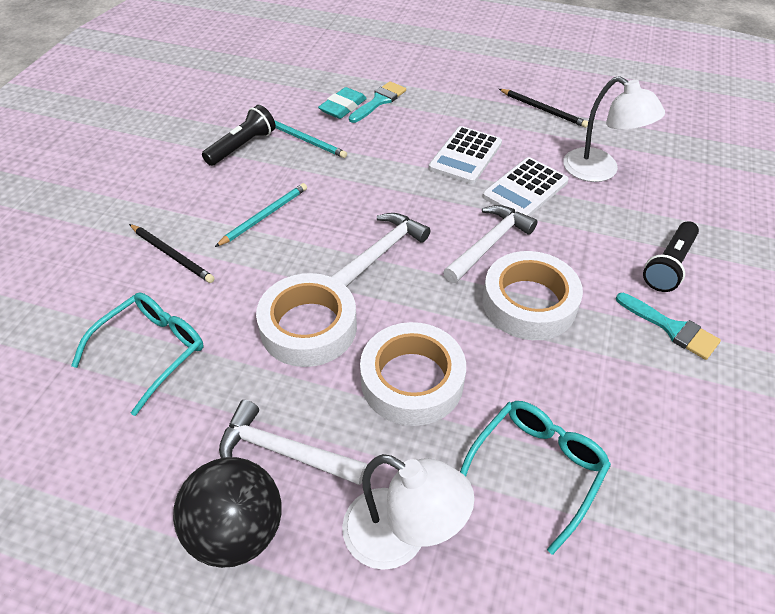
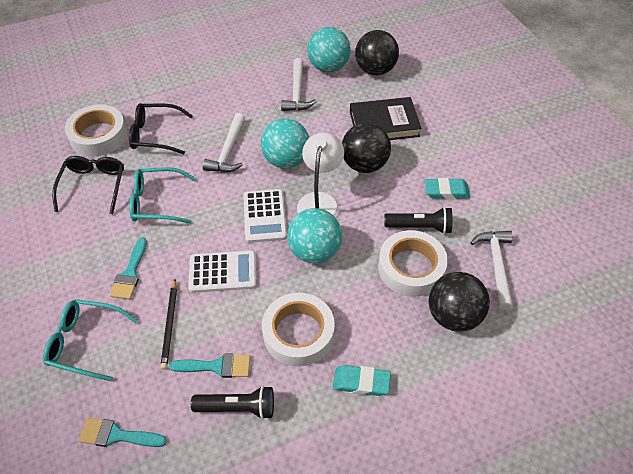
black ball: [173,457,282,568] = 1 -> [342,123,391,173] [355,30,399,75] [429,272,490,332] = 3
black book: none = 0 -> [350,97,422,140] = 1
black glasses: none = 0 -> [52,156,124,214] [129,103,193,154] = 2
black pencil: [129,224,215,283] [499,89,588,128] = 2 -> [160,280,177,370] = 1
turquoise ball: none = 0 -> [261,118,309,168] [287,208,342,263] [307,27,351,72] = 3
turquoise brush: [349,81,406,123] [616,293,721,360] = 2 -> [79,418,167,447] [110,237,147,299] [169,354,250,378] = 3
turquoise eraser: [318,87,367,119] = 1 -> [333,365,391,396] [425,178,470,199] = 2
turquoise pencil: [215,183,307,247] [274,120,347,158] = 2 -> none = 0
white lamp: [342,454,475,570] [563,76,665,182] = 2 -> [297,132,344,218] = 1

